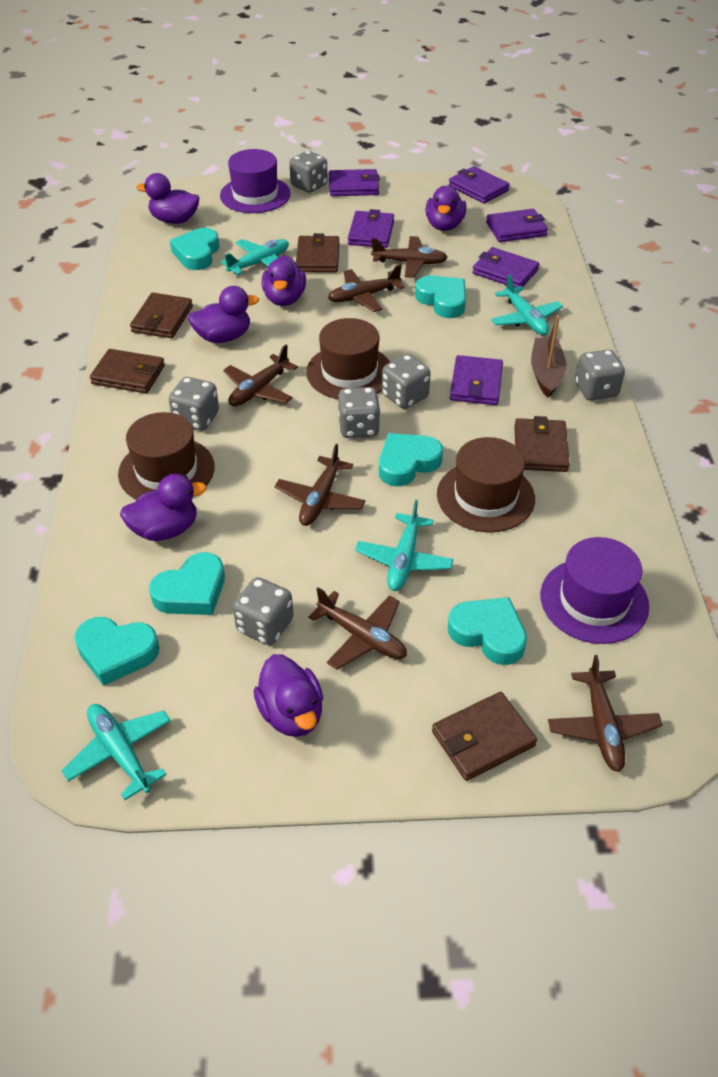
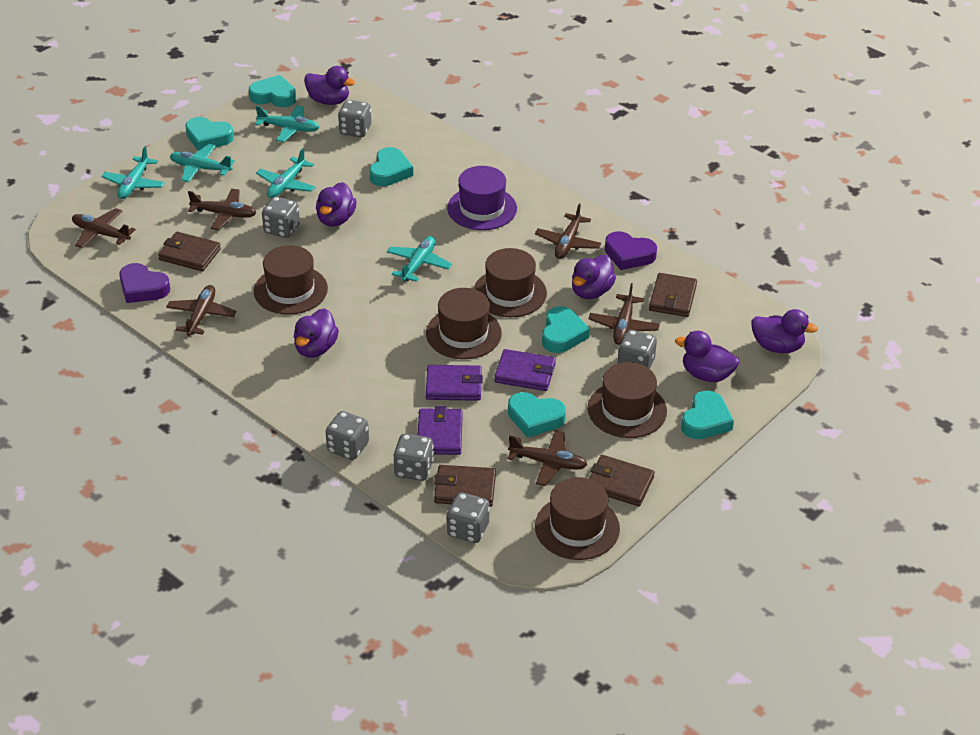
brown boat: [531,315,566,398] = 1 -> none = 0
brown hat: [118,412,215,499] [306,318,390,399] [437,437,535,533] = 3 -> [254,245,328,315] [426,288,502,359] [473,248,547,317] [535,477,620,560] [588,362,667,438] = 5
brown wallet: [90,349,165,393] [130,293,193,338] [296,233,339,273] [432,692,537,781] [514,416,570,472] = 5 -> [158,232,221,271] [434,465,496,507] [589,455,655,506] [649,273,697,317] = 4
purple hat: [220,149,291,213] [540,537,649,644] = 2 -> [447,166,517,230] = 1
purple heart: none = 0 -> [119,263,170,303] [605,231,657,270] = 2
purple wallet: [329,169,380,196] [348,209,394,248] [449,166,510,203] [450,355,503,405] [472,247,539,288] [486,209,548,242] = 6 -> [417,406,463,455] [426,365,483,401] [494,349,556,391] = 3
turquoise plane: [61,704,171,800] [221,239,289,275] [355,500,453,591] [491,274,563,335] = 4 -> [101,146,165,199] [170,144,235,182] [255,105,319,142] [256,148,315,198] [387,236,452,282] = 5

